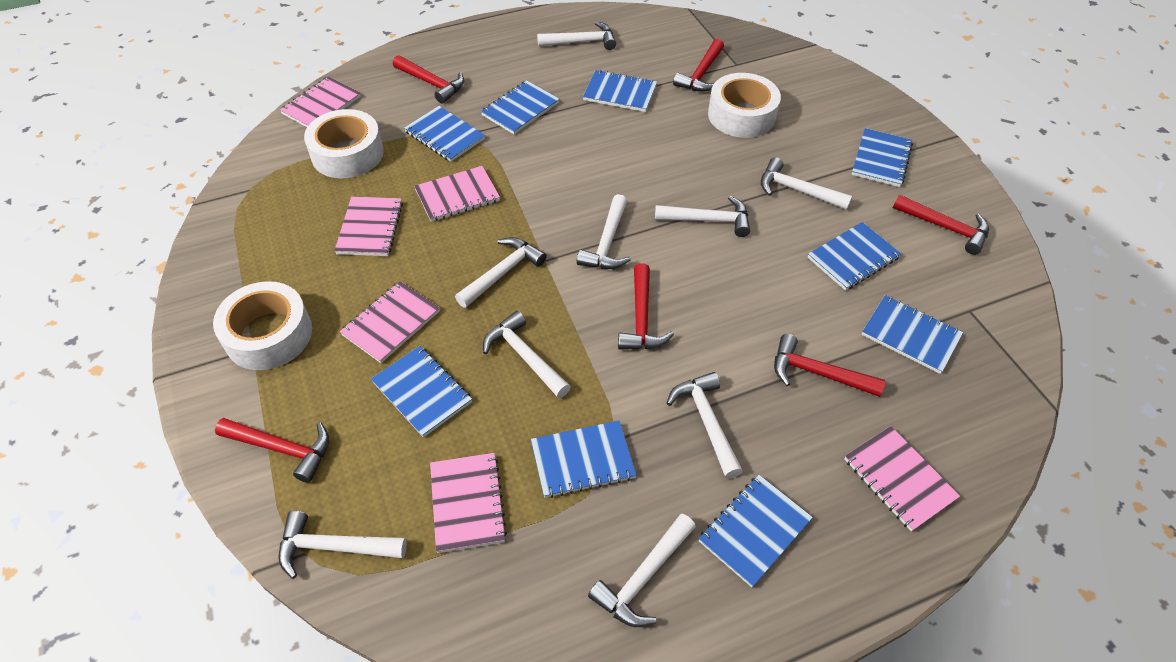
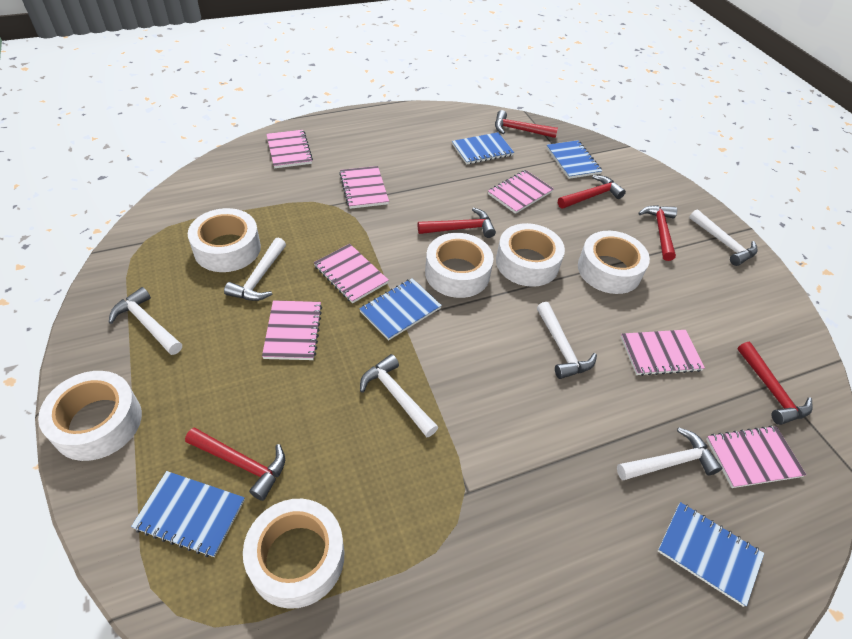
blue notebook: [371,346,472,437] [404,106,485,162] [481,80,559,134] [531,421,636,498] [583,70,657,112] [699,475,813,587] [808,222,901,290] [852,128,913,187] [862,295,963,374] = 9 -> [131,471,245,557] [359,278,442,341] [452,132,514,165] [547,140,602,179] [658,502,764,607] = 5
pink notebook: [280,77,361,127] [335,196,403,256] [340,281,440,363] [414,166,500,222] [430,453,507,553] [844,426,960,532] = 6 -> [262,300,322,360] [266,130,313,168] [314,244,389,304] [339,166,389,209] [488,170,554,214] [621,330,705,376] [706,426,806,488] = 7
white hammer: [278,511,407,579] [455,237,546,308] [483,311,571,398] [537,21,616,50] [577,194,631,269] [588,514,696,627] [655,196,750,237] [667,372,743,479] [761,157,852,210] = 9 -> [108,287,182,355] [224,238,286,301] [360,354,438,437] [537,302,597,379] [617,428,722,480] [689,209,758,266] = 6
white tape: [213,281,312,370] [304,109,384,178] [708,73,781,138] = 3 -> [38,371,142,461] [188,208,261,272] [243,499,344,609] [425,233,494,298] [496,223,565,287] [578,231,650,294] = 6

